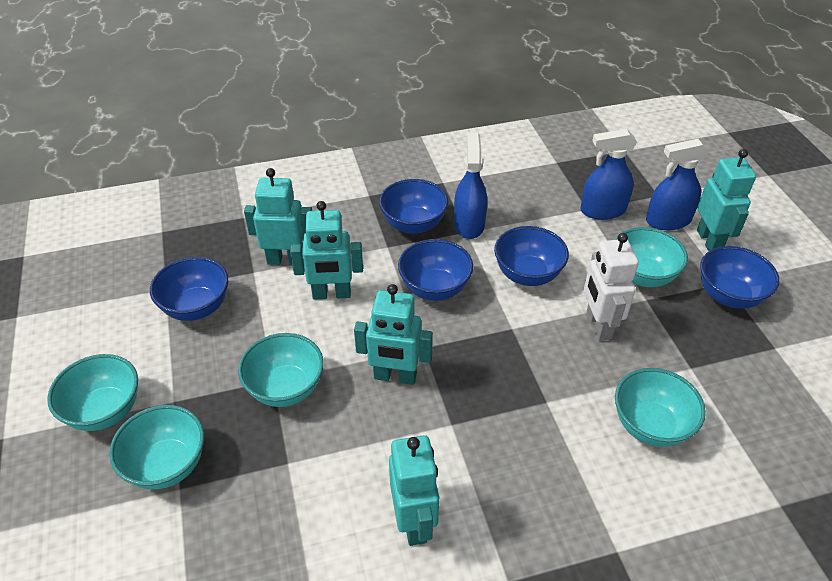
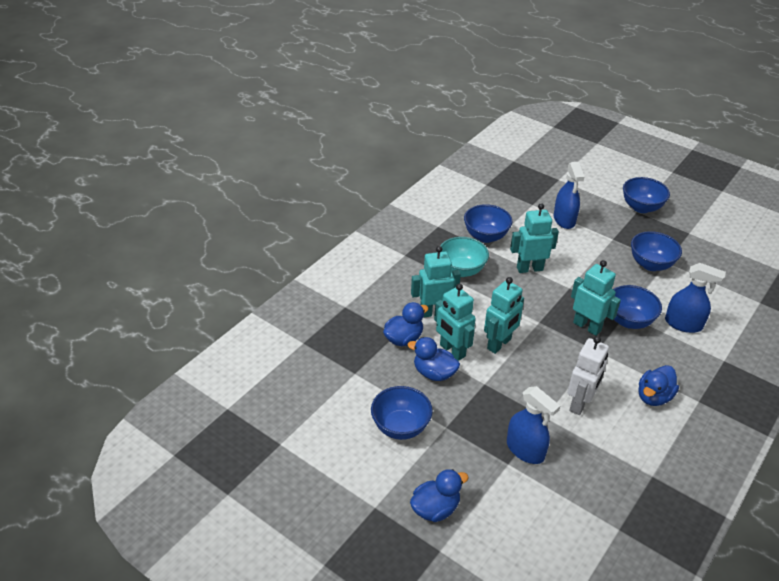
blue duck: none = 0 -> [383,302,429,346] [408,337,460,381] [410,469,469,522] [638,365,679,406] = 4
turquoise bowl: [47,354,138,431] [109,405,204,489] [238,333,324,407] [615,227,688,287] [615,368,706,447] = 5 -> [440,237,489,277] = 1

